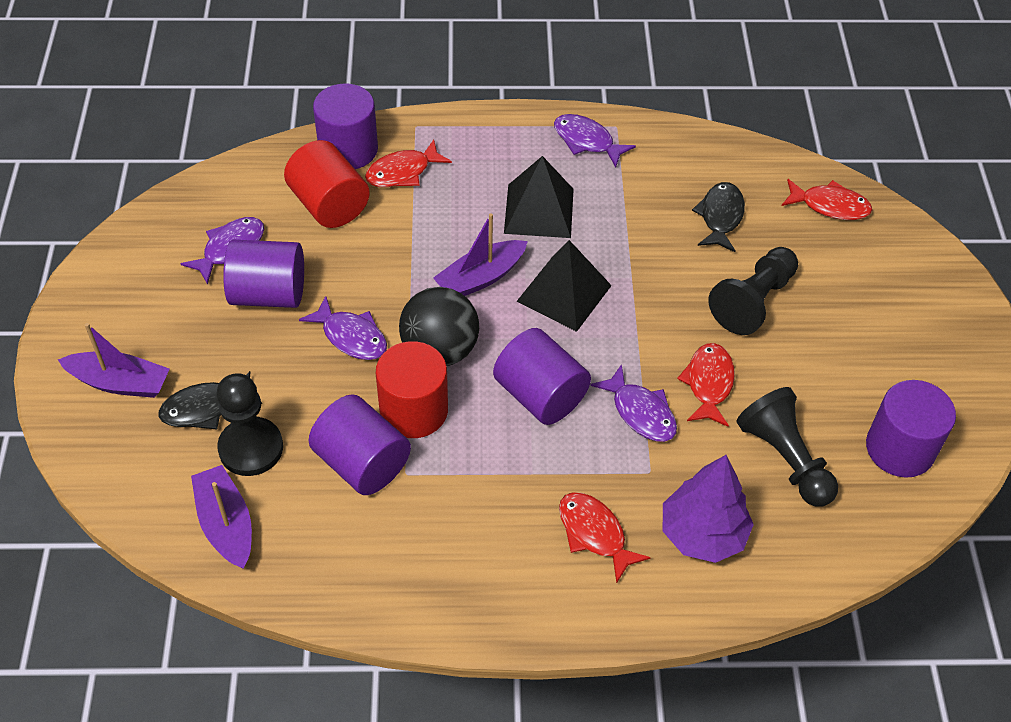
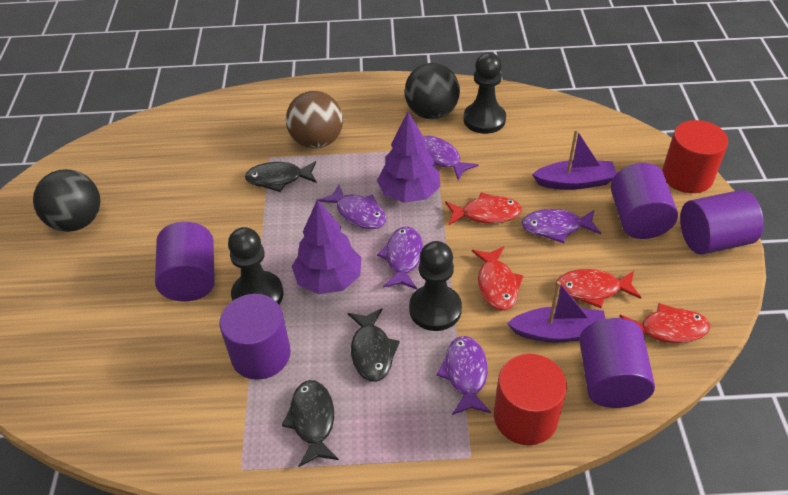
black ball: [399,287,479,366] = 1 -> [33,169,101,232] [404,63,460,119] = 2
black fish: [159,371,262,429] [692,182,745,252] = 2 -> [245,161,317,192] [282,380,339,467] [348,308,400,382] = 3
black pyramid: [504,156,574,238] [517,240,612,332] = 2 -> none = 0
brown ball: none = 0 -> [286,91,343,149] = 1
purple boat: [58,323,169,398] [191,465,252,569] [433,213,528,296] = 3 -> [507,281,606,343] [532,129,617,190] = 2
purple fish: [180,217,264,284] [299,296,387,360] [554,114,636,168] [590,364,677,442] = 4 -> [319,184,386,229] [377,227,423,289] [423,136,479,180] [437,336,491,415] [522,209,601,243] = 5
purple tree: [663,455,754,563] = 1 -> [292,199,361,294] [377,112,440,203] = 2

